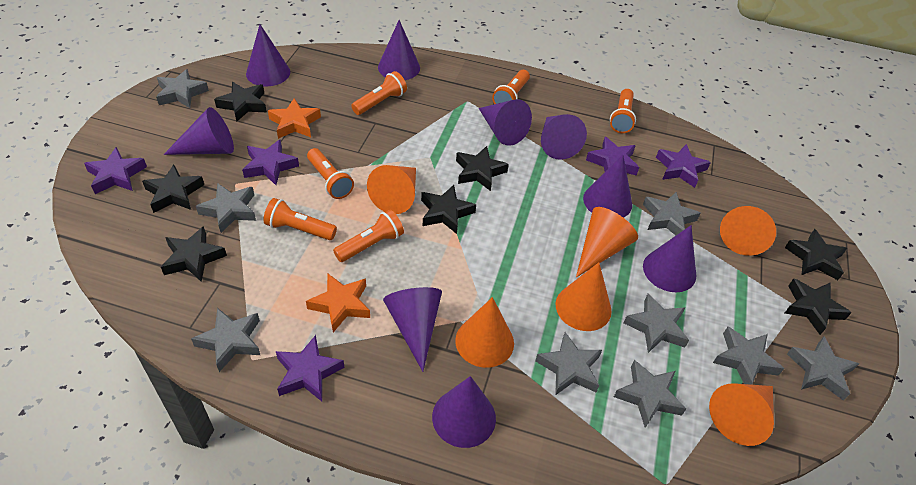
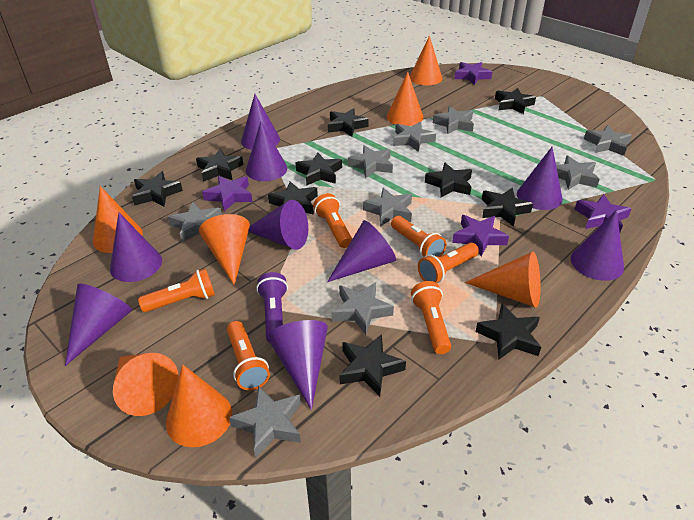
black star: [142,165,204,213] [161,226,227,282] [214,82,267,122] [421,185,476,234] [456,146,509,191] [785,229,847,280] [785,278,852,335] = 7 -> [132,171,183,207] [196,149,243,181] [268,181,318,214] [296,152,342,186] [328,108,369,137] [339,334,406,397] [425,163,472,197] [476,304,541,360] [482,188,533,227] [495,88,536,114] = 10
orange cone: [367,165,416,214] [455,297,514,368] [555,262,612,331] [576,207,638,277] [709,383,774,446] [720,206,776,256] = 6 -> [93,186,143,253] [113,353,179,416] [166,365,232,447] [199,214,250,286] [387,72,423,126] [410,35,443,85] [465,252,541,308] = 7
orange star: [268,98,321,139] [306,273,370,333] = 2 -> none = 0
purple flashlight: none = 0 -> [256,272,288,343] = 1
purple star: [84,147,147,194] [242,140,299,185] [276,335,344,401] [586,137,639,176] [656,144,711,188] = 5 -> [202,176,253,212] [452,215,509,257] [454,62,492,85] [574,194,631,232] = 4

